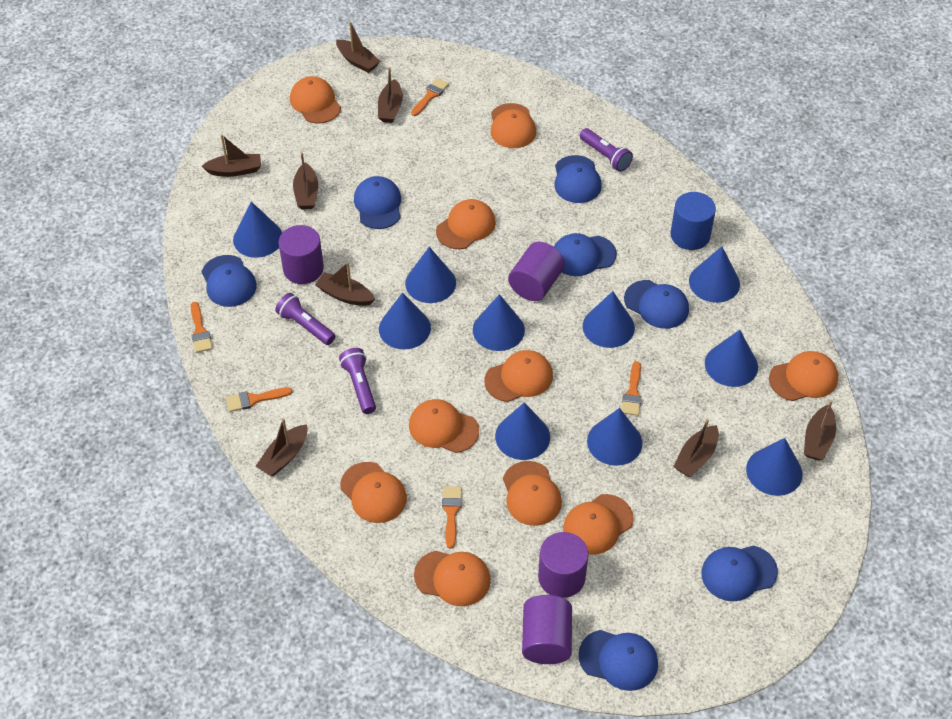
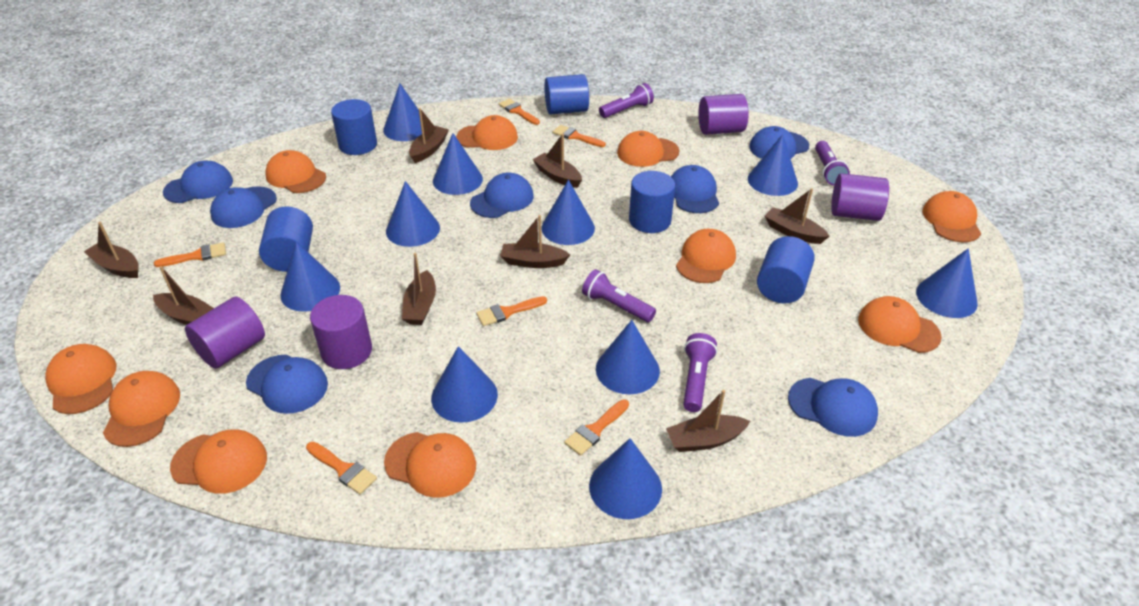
blue cylinder: [670,192,716,250] = 1 -> [259,206,313,272] [331,99,377,155] [544,74,589,115] [629,171,675,233] [757,236,815,304] = 5
orange brush: [191,302,213,353] [226,387,292,412] [411,78,449,116] [442,486,462,548] [621,361,642,416] = 5 -> [154,242,226,267] [306,442,377,494] [476,296,547,326] [499,99,540,125] [553,125,606,147] [564,399,629,456] = 6
purple flashlight: [275,293,335,345] [339,348,376,414] [580,128,633,172] = 3 -> [582,269,656,322] [599,83,654,118] [683,333,717,412] [815,141,850,185] = 4

